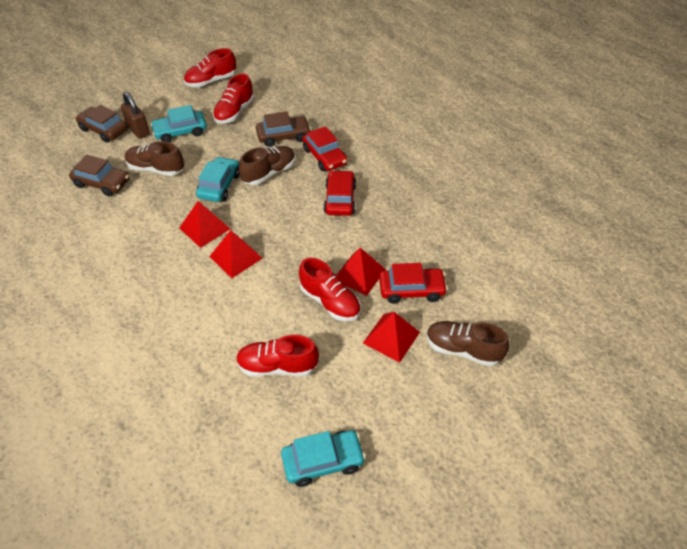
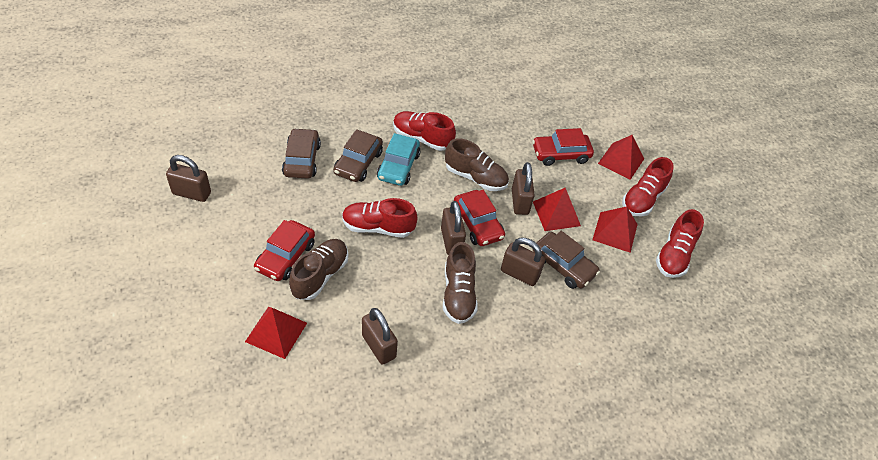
brown padlock: [121,92,150,139] = 1 -> [166,155,211,202] [362,308,398,365] [441,201,466,255] [501,238,545,286] [512,162,535,215] = 5
turquoise car: [150,105,207,142] [196,157,240,202] [281,430,366,487] = 3 -> [377,133,421,186] = 1

